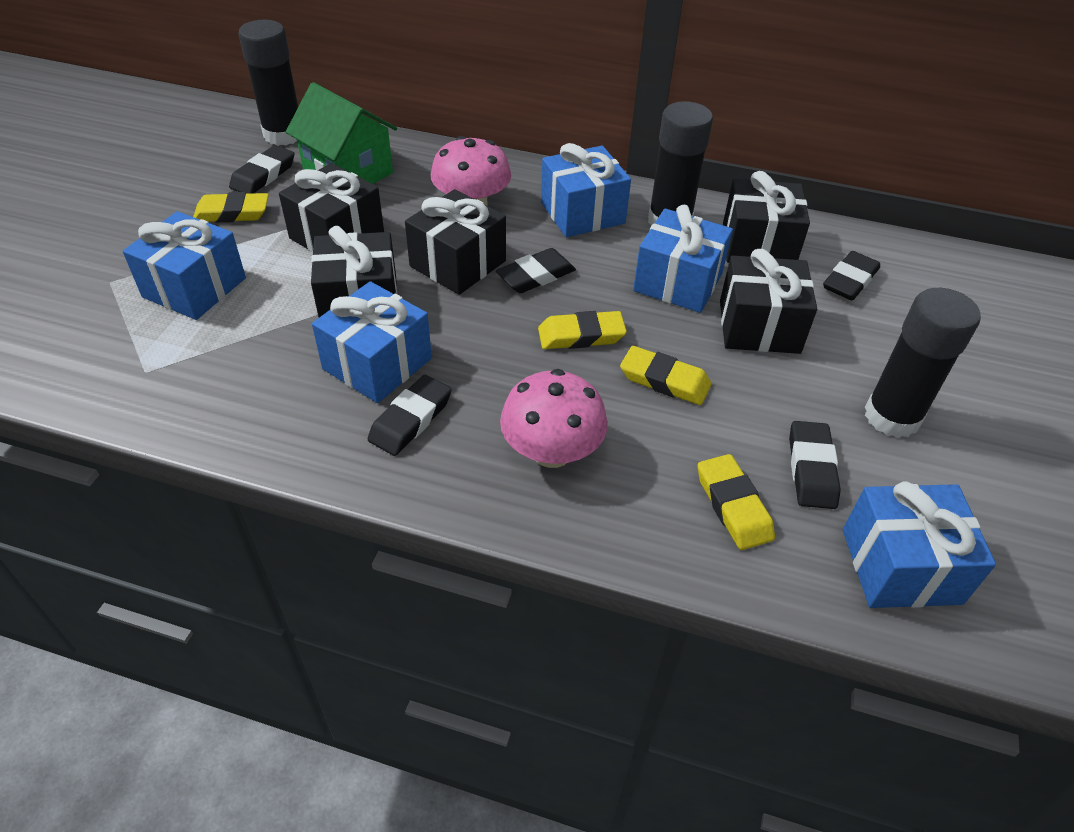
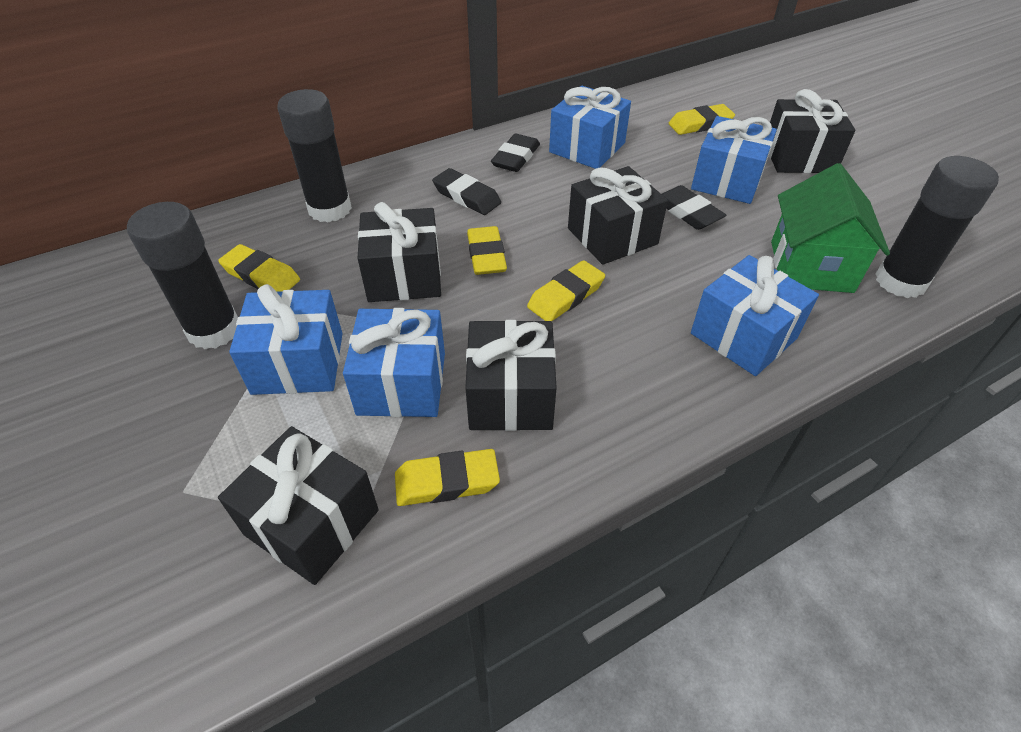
black eraser: [229,145,294,194] [368,375,452,456] [496,248,576,293] [789,421,841,509] [823,251,880,300] = 5 -> [432,168,501,215] [491,133,540,172] [662,185,726,230] = 3
pink mushroom: [431,136,511,206] [500,369,608,468] = 2 -> none = 0
yellow eraser: [193,192,269,223] [538,311,627,349] [620,346,712,405] [698,454,775,550] = 4 -> [218,244,300,292] [395,449,500,506] [467,226,507,275] [527,260,605,321] [669,104,735,135] = 5

